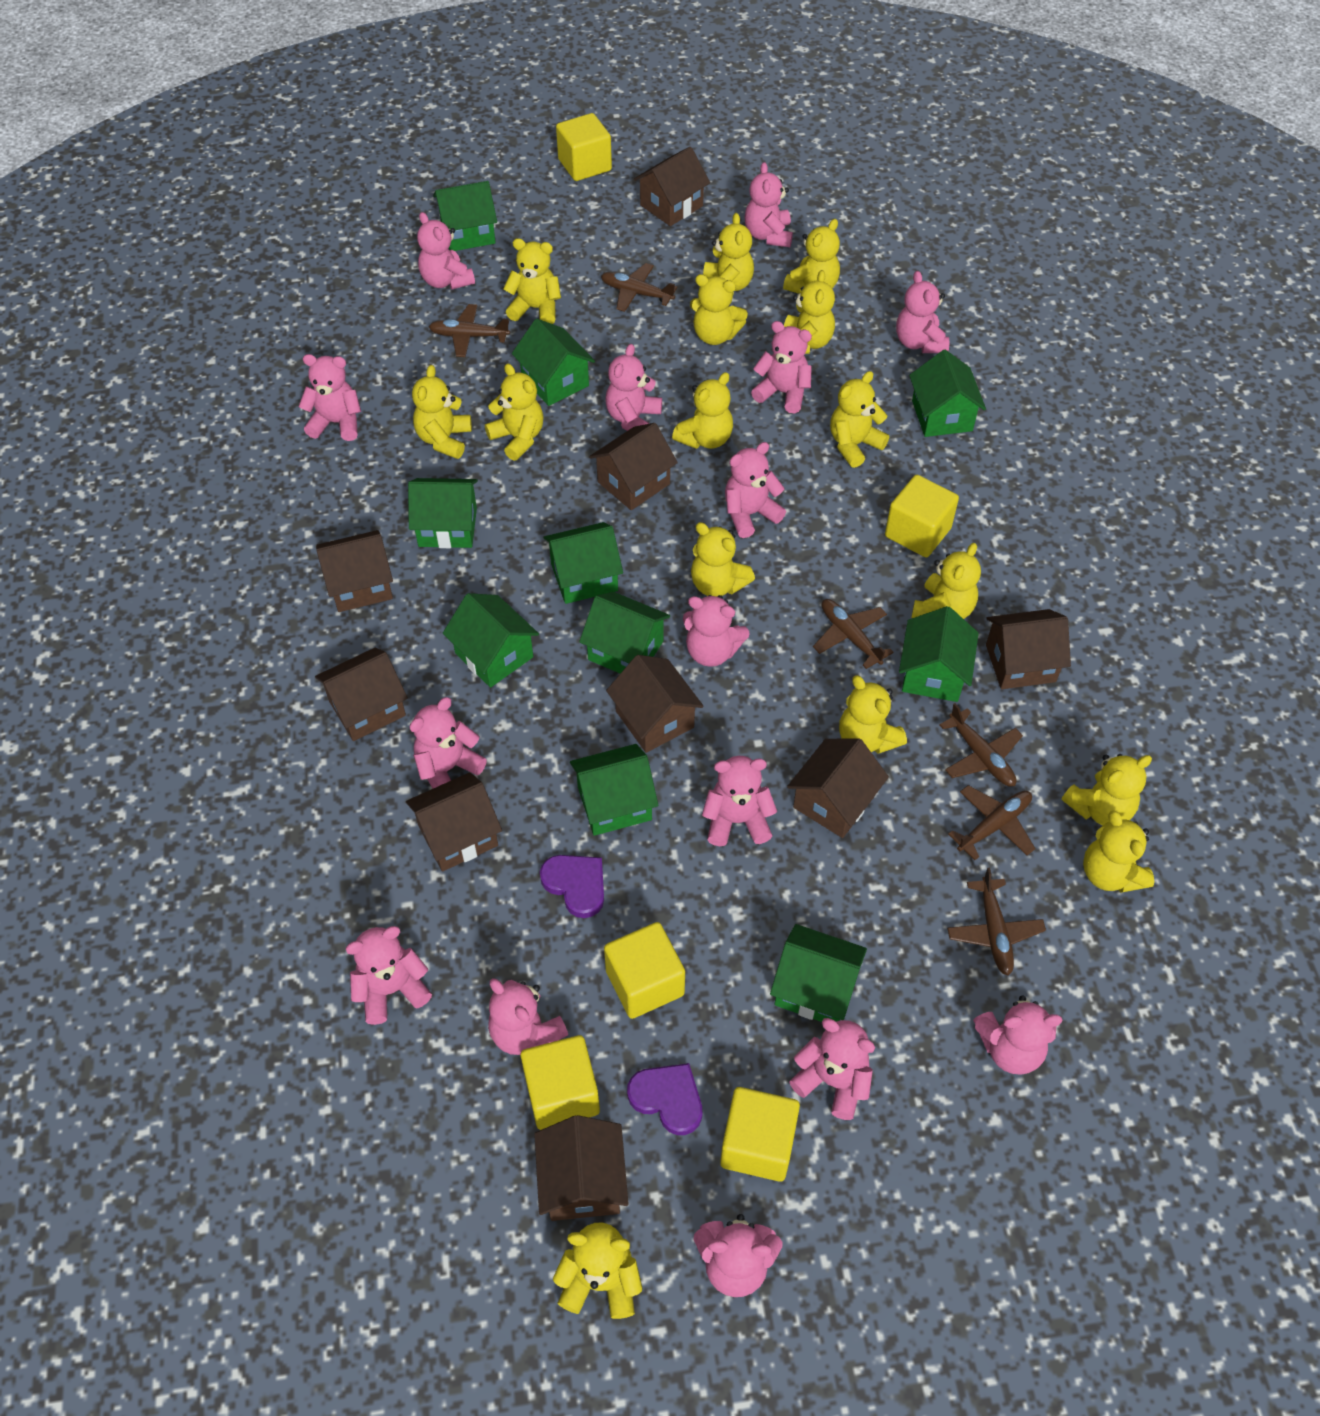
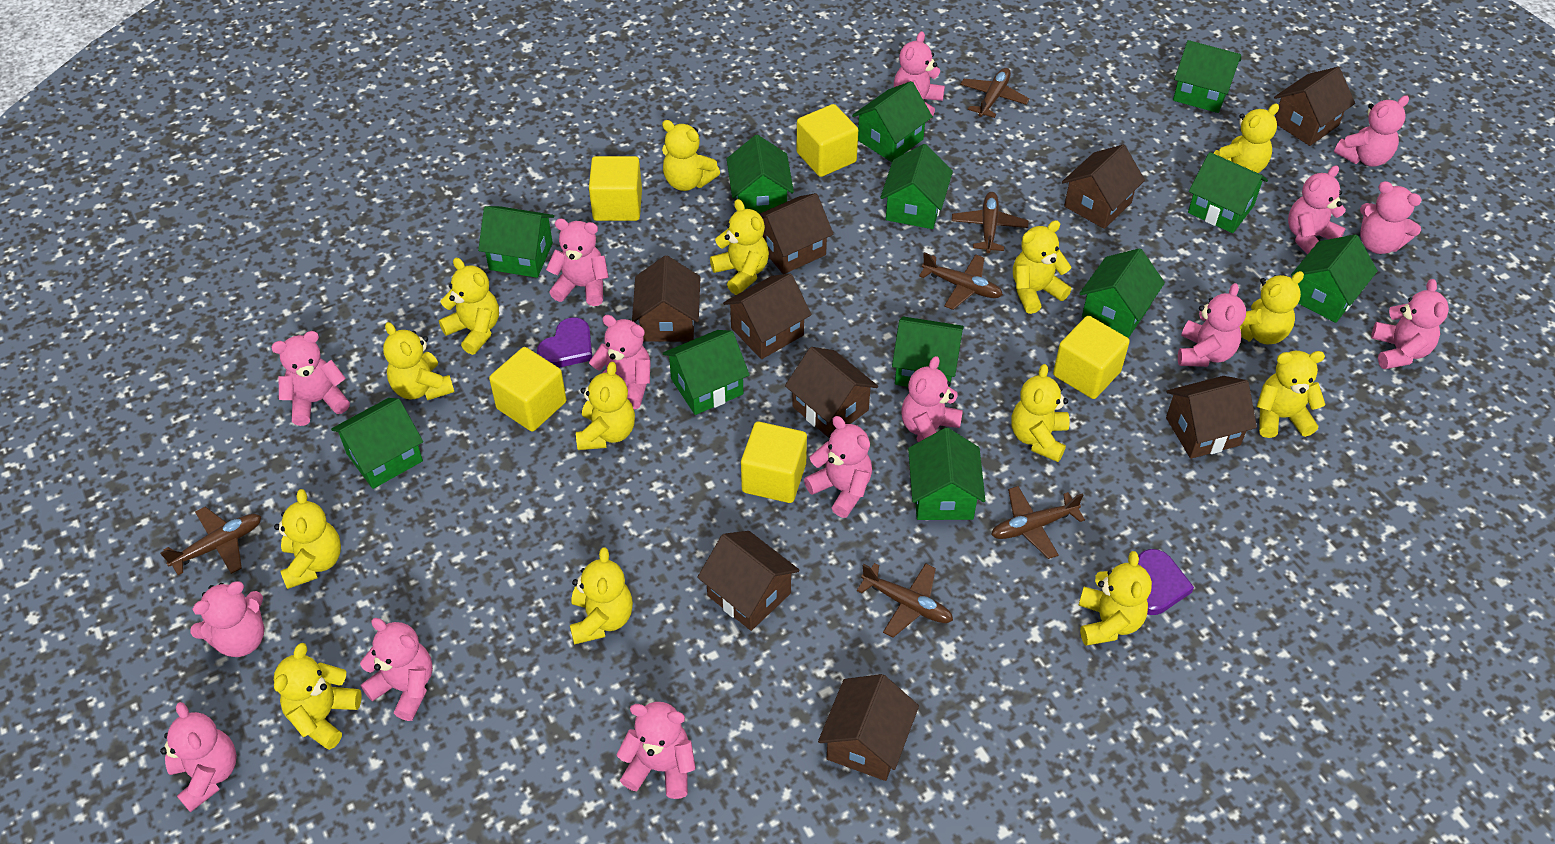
green house: [408,478,478,548] [433,181,497,251] [443,593,539,687] [512,319,595,406] [543,522,623,604] [570,744,658,836] [579,592,670,673] [770,924,867,1022] [899,606,979,702] [909,350,986,437] = 10 -> [331,398,423,489] [478,206,554,278] [663,330,750,415] [727,135,794,214] [852,81,933,162] [880,144,953,229] [892,317,964,387] [908,428,986,520] [1079,248,1165,338] [1173,40,1241,113] [1188,152,1268,233] [1291,234,1378,323] = 12
yellow teddy bear: [412,365,472,459] [485,363,544,461] [503,238,561,324] [553,1222,643,1319] [672,372,733,449] [690,274,748,345] [691,522,755,596] [703,213,754,294] [783,219,840,294] [784,270,835,354] [830,371,889,468] [839,675,907,754] [911,543,981,619] [1062,754,1152,826] [1083,810,1154,893] = 15 -> [274,489,341,589] [274,643,362,750] [383,322,454,400] [439,258,499,355] [570,547,633,645] [576,362,635,450] [662,120,720,191] [710,199,769,295] [1011,364,1070,462] [1013,220,1071,314] [1078,551,1152,646] [1213,104,1279,173] [1240,271,1304,345] [1257,351,1326,438] = 14

